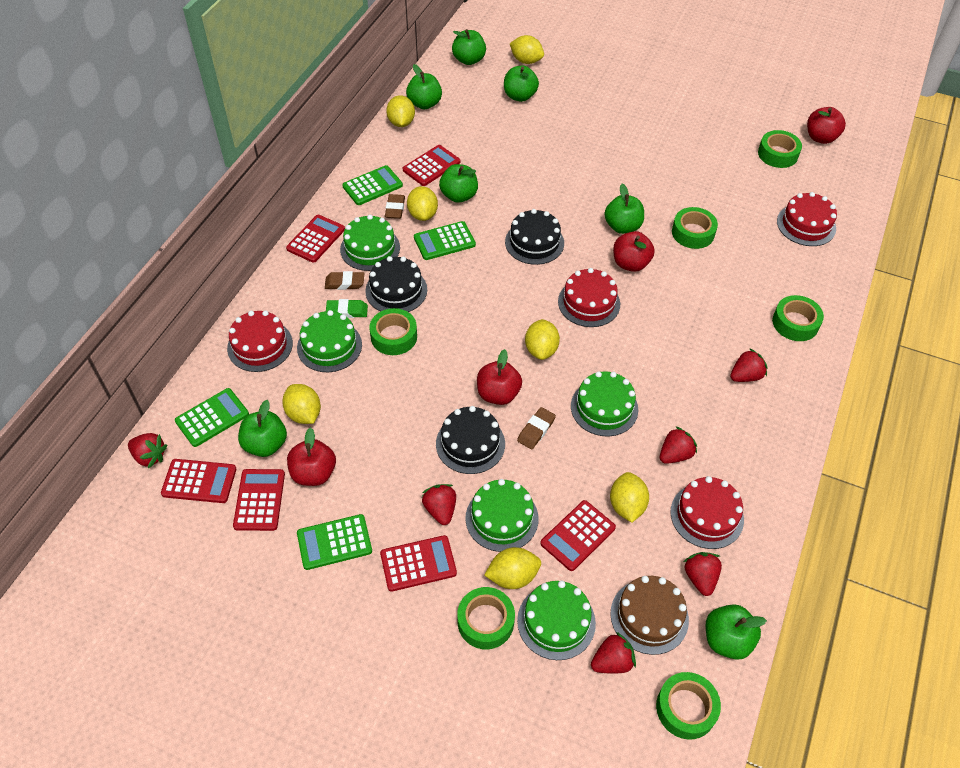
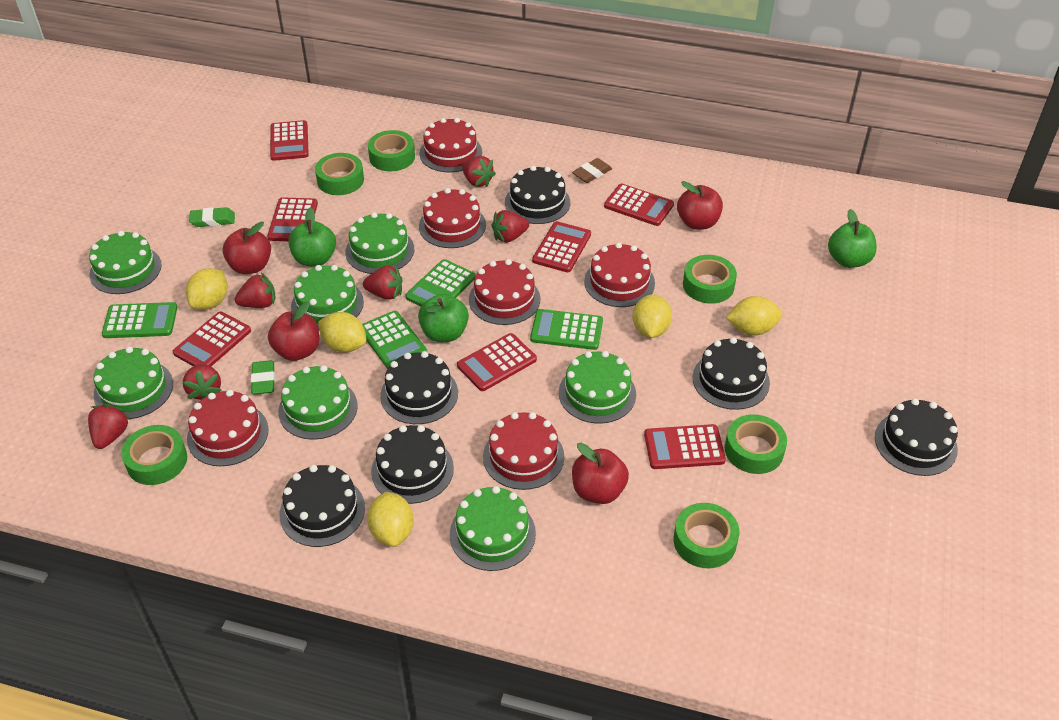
black cake: [365,256,427,312] [436,406,505,474] [505,209,564,265] = 3 -> [280,465,365,547] [371,425,454,504] [380,351,458,424] [505,166,570,224] [692,337,770,410] [875,398,958,476] = 6
brown cake: [610,576,689,655] = 1 -> none = 0
brown eraser: [325,271,364,290] [385,194,405,219] [517,407,556,449] = 3 -> [572,158,612,183] = 1
green apple: [238,400,287,457] [406,64,442,109] [439,164,478,203] [452,29,486,65] [504,65,539,102] [604,184,644,234] [706,604,767,660] = 7 -> [289,207,336,266] [418,294,469,342] [828,209,877,268] = 3
green cake: [297,310,362,372] [340,215,400,271] [466,479,539,552] [517,581,596,660] [571,371,638,436] = 5 -> [89,231,162,294] [93,347,173,419] [278,365,358,440] [291,265,364,329] [345,212,414,274] [450,486,536,571] [559,351,636,424] = 7
green eraser: [326,299,368,318] = 1 -> [189,207,235,227] [251,360,275,395] = 2
red cake: [227,310,293,372] [558,268,620,327] [670,476,744,549] [777,192,837,246] = 4 -> [187,390,269,466] [419,118,482,172] [419,188,486,248] [469,259,540,325] [483,412,564,490] [584,242,655,307] = 6
red calculator: [161,459,236,503] [233,469,285,531] [286,215,345,263] [380,535,457,592] [403,145,460,186] [540,500,616,571] = 6 -> [173,312,251,366] [267,197,318,241] [270,120,309,161] [457,333,537,391] [532,221,591,272] [604,183,674,226] [644,424,726,469] = 7
yellow lemon: [282,384,321,424] [386,95,415,127] [407,186,438,221] [484,547,541,589] [510,35,544,64] [525,319,560,360] [610,472,649,523] = 7 -> [186,268,228,310] [318,312,366,352] [367,491,414,547] [633,295,672,338] [726,296,782,335] = 5

